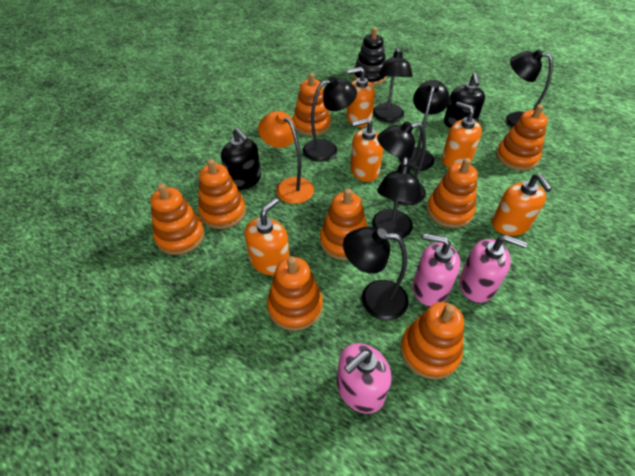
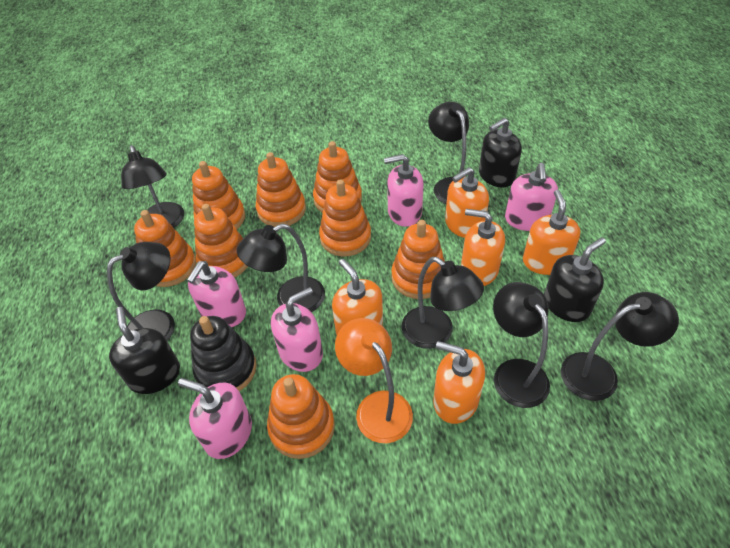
black soap dispenser: [221,128,261,190] [444,73,485,128] = 2 -> [109,307,180,394] [479,118,522,187] [544,237,606,322] = 3
pink soap dispenser: [337,343,391,414] [413,234,460,306] [459,235,527,303] = 3 -> [178,378,252,459] [187,261,246,327] [271,287,323,372] [384,154,424,226] [505,163,558,231] = 5

